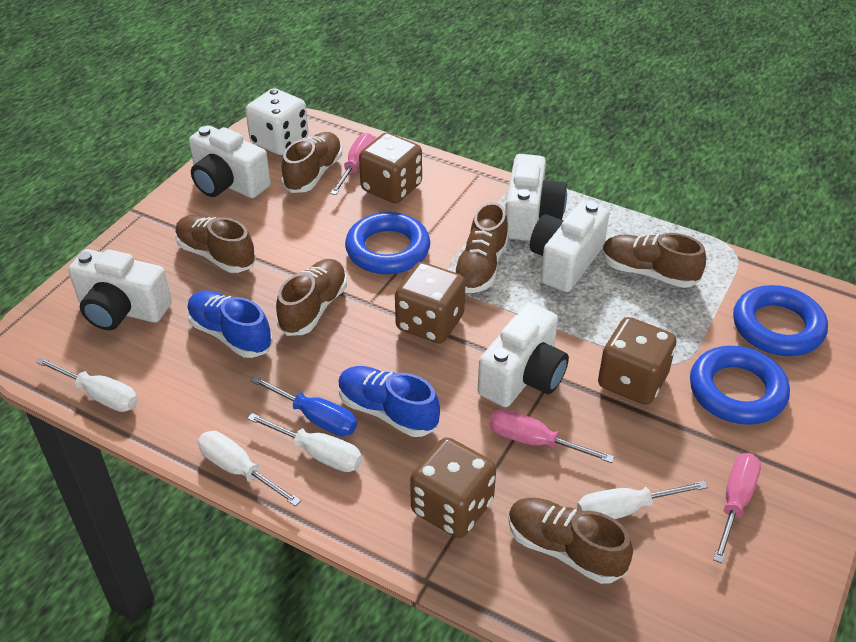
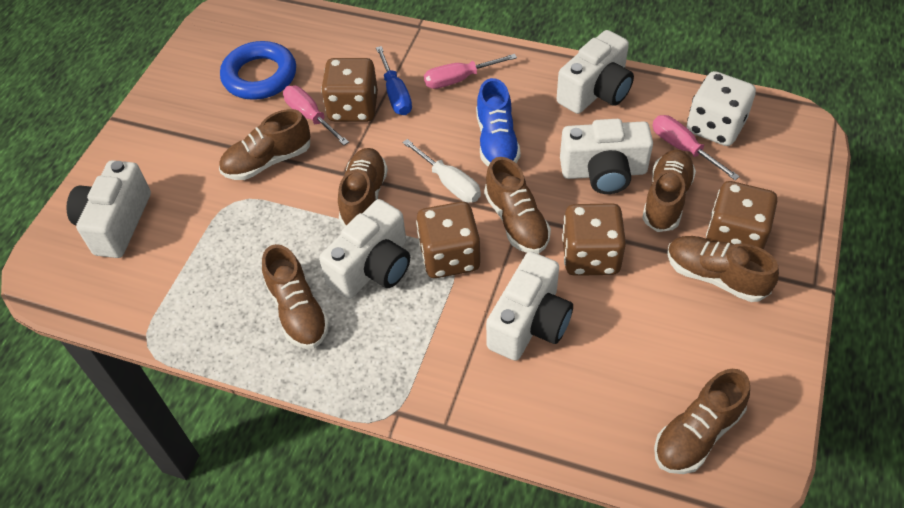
blue ring: [345,212,430,274] [690,346,790,425] [733,285,828,356] = 3 -> [220,41,296,100] = 1
blue shoe: [187,290,273,358] [338,366,440,437] = 2 -> [476,78,521,167] = 1
brown shoe: [175,215,256,273] [276,259,347,336] [281,132,342,193] [453,202,509,293] [508,498,633,584] [602,233,706,288] = 6 -> [219,109,310,180] [262,244,330,349] [338,148,388,227] [484,157,551,254] [642,150,696,232] [654,369,750,474] [667,236,779,302] = 7
white screwdriver: [36,357,138,412] [198,431,301,507] [247,413,362,472] [577,481,708,519] = 4 -> [402,139,481,203] = 1

